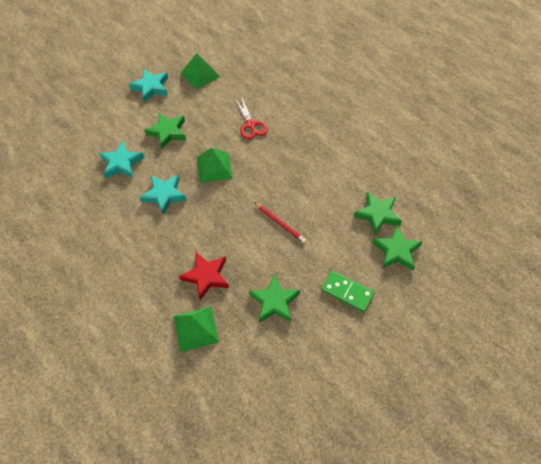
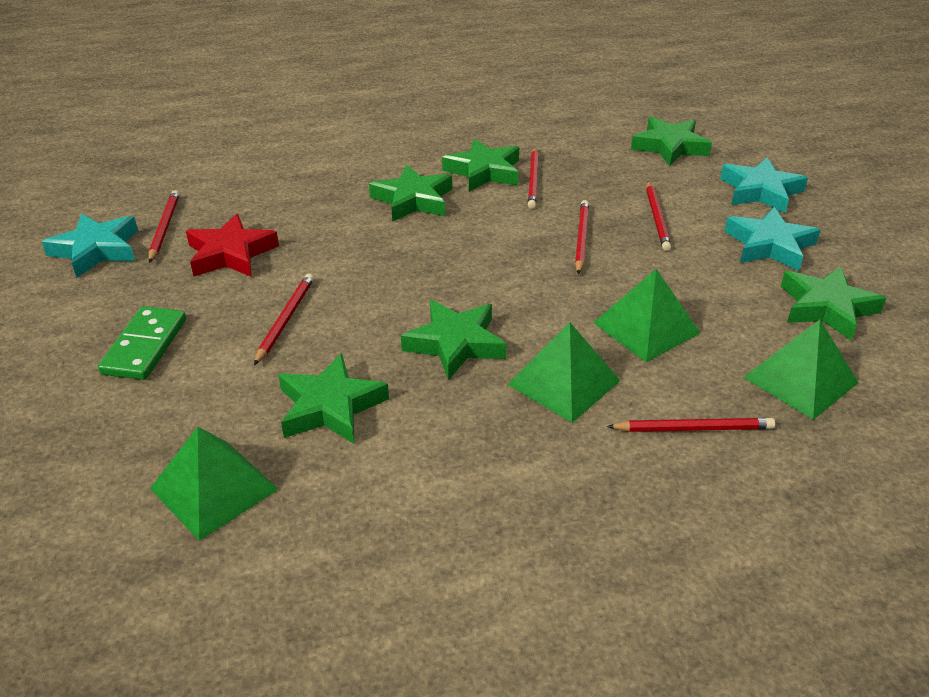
green pyramid: [174,307,219,352] [180,53,220,90] [197,148,233,183] = 3 -> [150,427,279,541] [507,322,621,423] [593,269,700,362] [743,320,859,420] = 4
green star: [144,113,187,149] [249,274,300,323] [354,192,402,235] [372,225,423,271] = 4 -> [278,353,389,444] [369,165,452,222] [401,300,506,380] [442,138,519,192] [631,116,712,166] [781,266,886,341] = 6
red pencil: [254,202,306,243] = 1 -> [149,190,179,263] [254,274,314,365] [528,147,538,209] [575,200,589,274] [607,418,775,432] [646,181,671,251] = 6
red scissors: [235,96,268,139] = 1 -> none = 0

